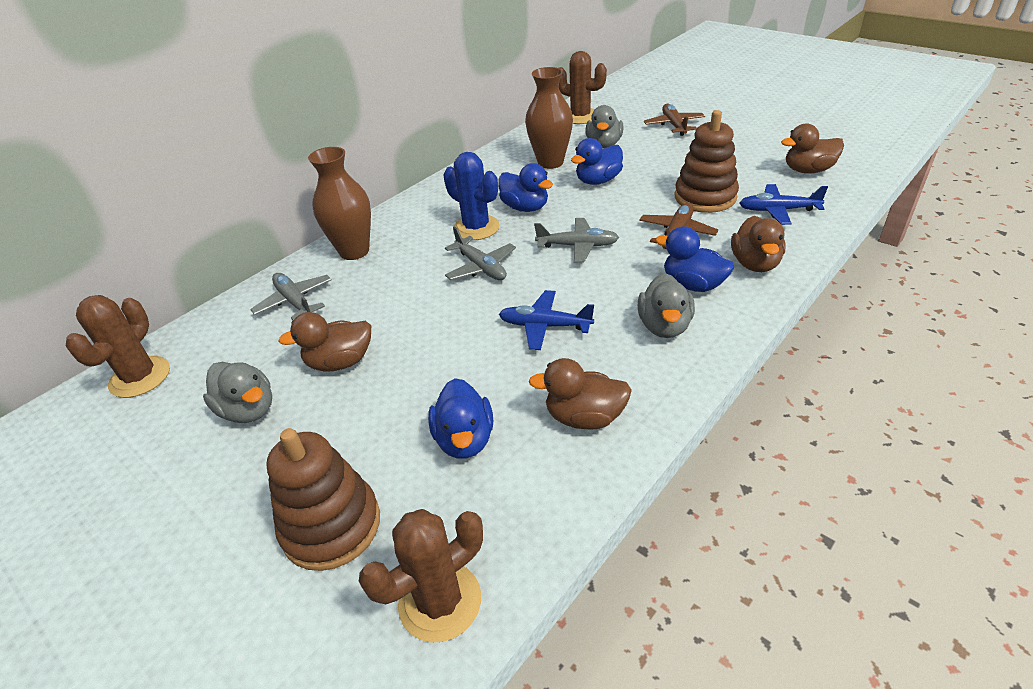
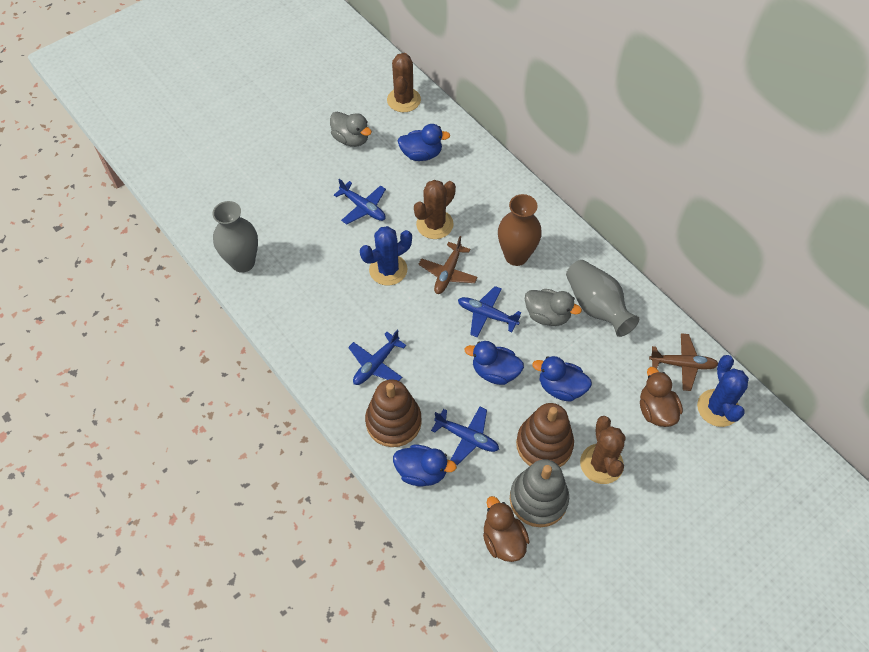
blue cactus: [443,152,500,240] = 1 -> [360,226,412,286] [697,355,749,427] = 2
blue plane: [499,290,594,350] [740,184,828,225] = 2 -> [334,179,386,225] [348,330,406,385] [431,407,499,465] [458,286,521,338] = 4
brown duck: [278,312,371,372] [529,358,632,430] [731,216,786,272] [781,123,844,174] = 4 -> [483,496,530,562] [640,367,683,427] = 2
brown vase: [308,147,371,260] [525,67,573,169] = 2 -> [498,194,542,266] = 1
grey duck: [203,362,272,423] [585,105,623,149] [638,273,695,338] = 3 -> [330,112,372,147] [525,289,582,326] = 2
grey plane: [250,273,332,320] [445,226,516,280] [534,218,619,263] = 3 -> none = 0
grey stacking toy: none = 0 -> [510,459,569,527] = 1
grey vase: none = 0 -> [212,201,258,273] [566,260,639,337] = 2

